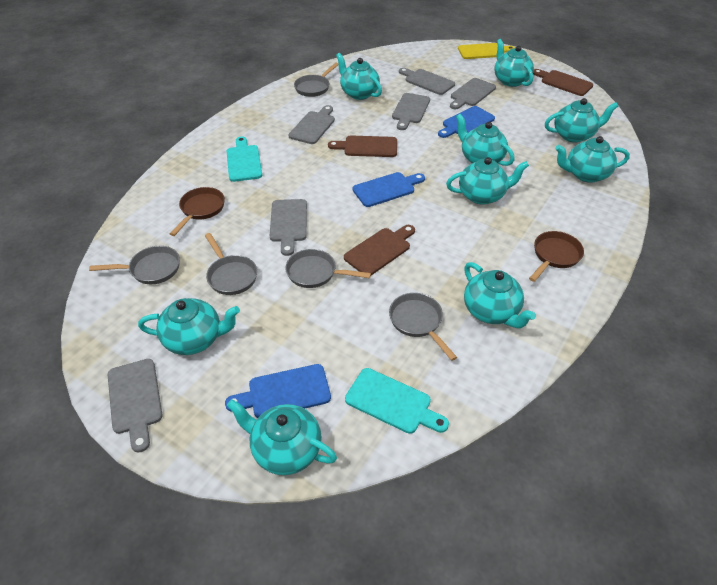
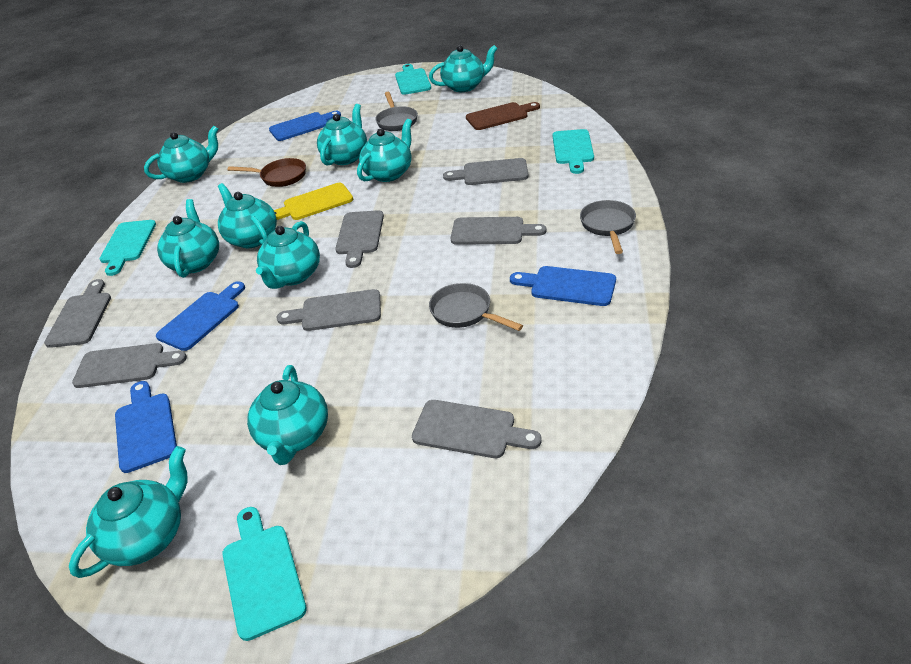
blue cutting board: [225,364,331,418] [352,172,425,207] [438,106,495,138] = 3 -> [115,381,177,473] [156,281,245,351] [269,111,341,141] [510,266,616,306] = 4
brown cutting board: [328,135,397,157] [344,225,415,275] [533,69,593,96] = 3 -> [466,102,540,130] = 1
brown pan: [170,187,225,236] [529,231,584,282] = 2 -> [227,158,306,187] = 1
grey cutting board: [108,359,162,453] [270,199,307,256] [288,105,335,144] [392,93,430,130] [399,68,455,95] [450,78,496,109] = 6 -> [44,279,111,348] [72,343,187,388] [277,289,381,331] [335,210,384,268] [412,400,542,458] [443,158,528,185] [451,217,547,245] = 7
grey pan: [89,246,180,284] [205,233,257,295] [285,249,371,288] [294,63,339,97] [389,293,457,361] = 5 -> [375,92,418,131] [429,283,523,331] [580,200,636,254] = 3
turquoise cutting board: [227,136,262,182] [345,368,449,434] = 2 -> [99,220,156,276] [222,507,307,641] [395,64,431,95] [553,129,594,174] = 4

